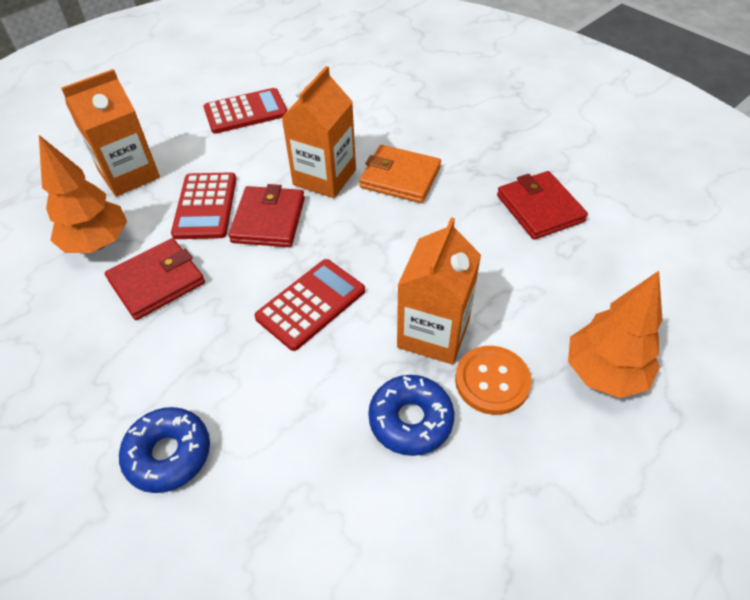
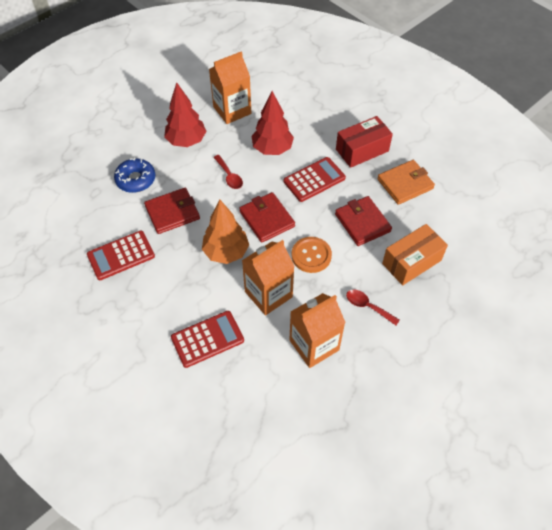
blue donut: [119,407,210,493] [368,375,454,456] = 2 -> [114,158,155,193] = 1
orange box: none = 0 -> [382,224,448,285] = 1
orange tree: [39,135,127,253] [568,271,663,398] = 2 -> [202,200,249,264] = 1
red box: none = 0 -> [336,116,393,168] = 1
red spoon: none = 0 -> [213,155,243,189] [346,290,400,325] = 2
red tree: none = 0 -> [164,82,206,147] [252,91,294,155] = 2

